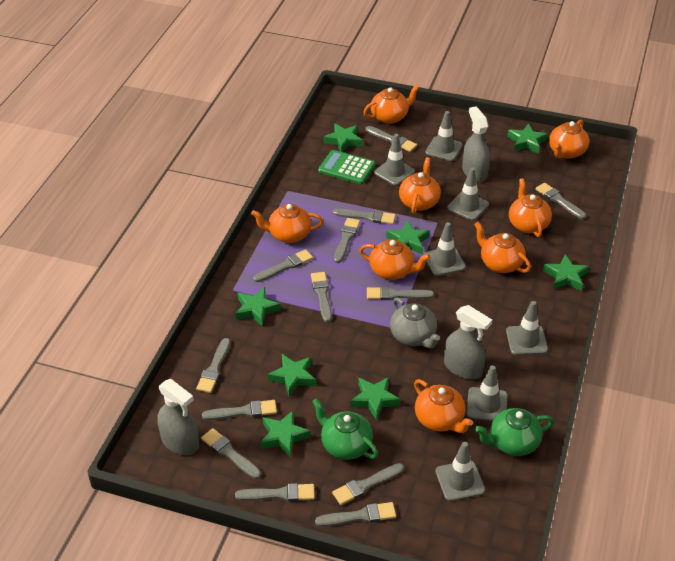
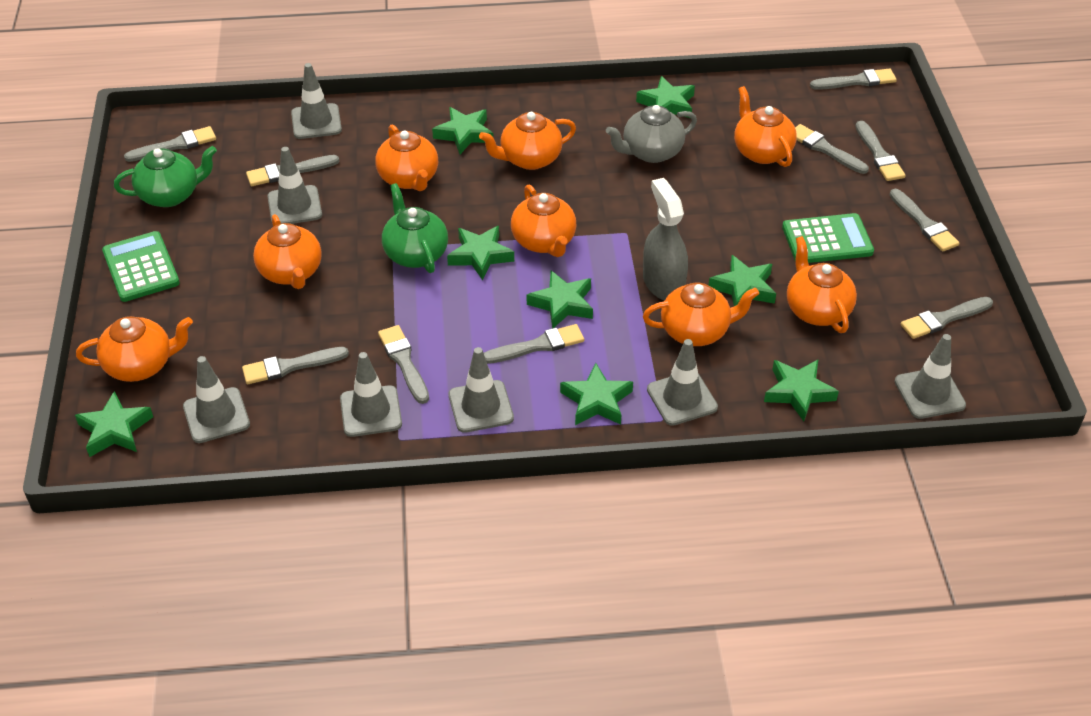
green calculator: [318,150,376,184] = 1 -> [102,231,180,302] [782,213,874,263] = 2
grey brush: [196,338,231,393] [201,428,261,479] [202,400,277,420] [235,483,315,502] [253,249,313,282] [311,272,332,322] [315,502,396,527] [332,463,404,505] [333,209,396,224] [334,218,360,263] [366,126,417,152] [367,286,434,300] [536,183,586,219] = 13 -> [124,126,216,162] [242,347,349,384] [246,155,339,186] [378,325,429,404] [484,324,584,364] [795,124,869,174] [810,69,897,90] [856,121,906,181] [890,189,960,252] [901,297,993,339] = 10
grey spray bottle: [157,379,199,455] [444,305,492,380] [462,106,490,182] = 3 -> [643,178,688,301] = 1

